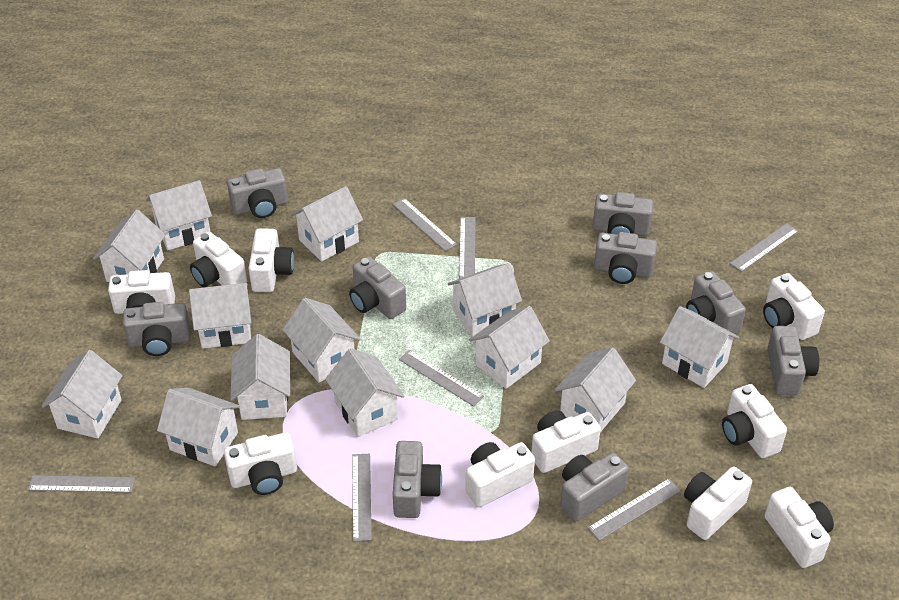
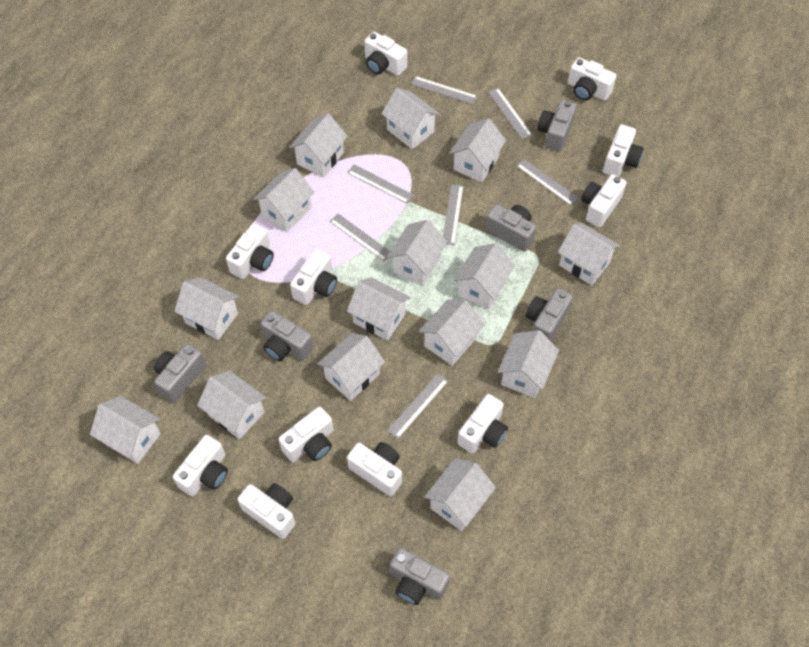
grey camera: [123,302,190,356] [227,168,288,218] [349,256,406,319] [393,441,442,518] [560,453,629,521] [593,192,653,236] [594,232,657,284] [686,271,746,334] [767,326,819,395] = 9 -> [154,344,206,402] [261,311,313,361] [390,548,450,605] [485,204,536,252] [526,288,573,341] [537,100,577,152] = 6
white camera: [108,270,175,314] [190,232,247,287] [224,432,297,495] [248,228,294,292] [466,442,535,507] [531,410,601,473] [684,467,752,540] [722,384,787,458] [763,273,825,340] [765,487,834,568] = 10 -> [173,435,228,497] [226,224,274,279] [237,483,295,539] [278,407,333,462] [290,249,337,305] [347,442,402,496] [364,32,407,76] [457,394,508,454] [568,57,617,101] [581,174,627,227] [603,124,644,177] = 11
white house: [42,350,123,439] [93,209,166,282] [146,180,212,250] [157,388,240,466] [189,283,251,349] [230,334,290,420] [282,298,361,383] [291,186,363,262] [325,348,404,437] [448,263,522,337] [469,306,550,389] [555,347,636,432] [660,306,739,388] = 13 -> [90,396,161,464] [174,277,239,340] [197,371,266,439] [253,168,315,232] [289,114,348,177] [318,333,385,401] [347,277,411,341] [382,88,440,149] [387,220,447,286] [419,300,484,366] [425,459,496,531] [449,118,506,182] [454,243,515,310] [498,330,559,398] [558,223,620,285] = 15

